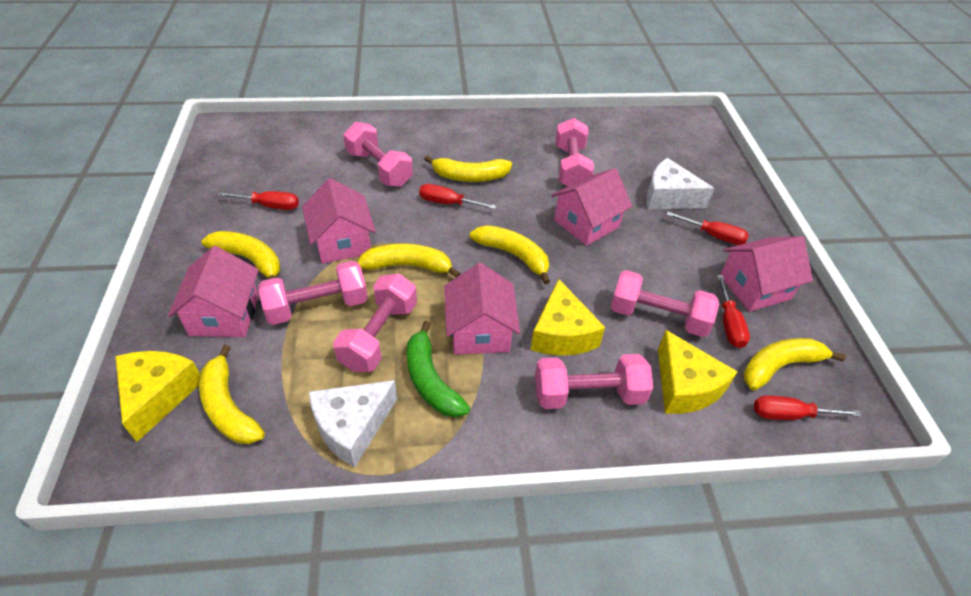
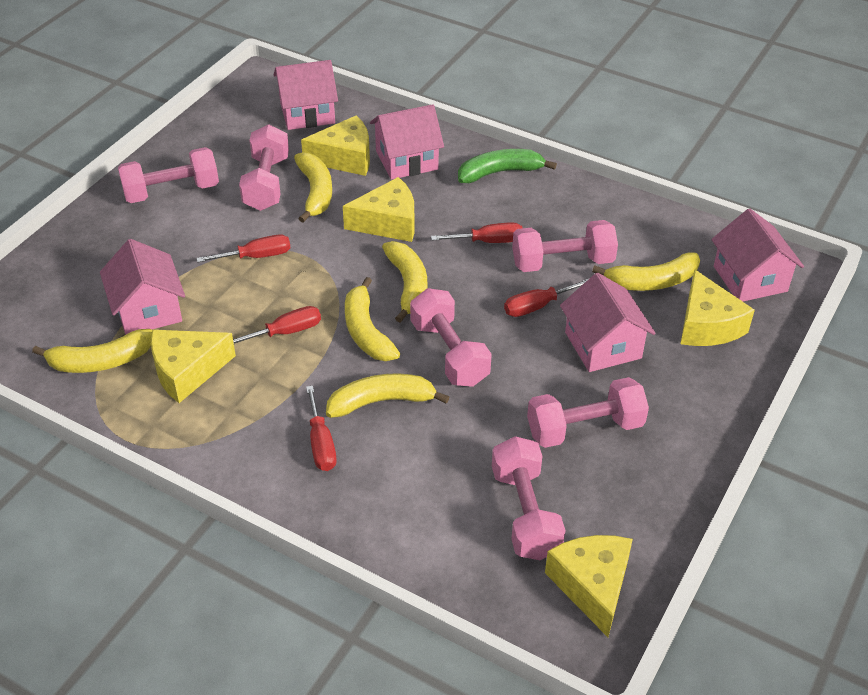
white cheese: [309,380,397,467] [646,158,715,209] = 2 -> none = 0
yellow cheese: [115,351,200,442] [531,279,605,356] [658,330,738,414] = 3 -> [151,330,236,403] [301,115,370,176] [343,177,415,242] [545,535,633,637] [680,270,755,346] = 5

